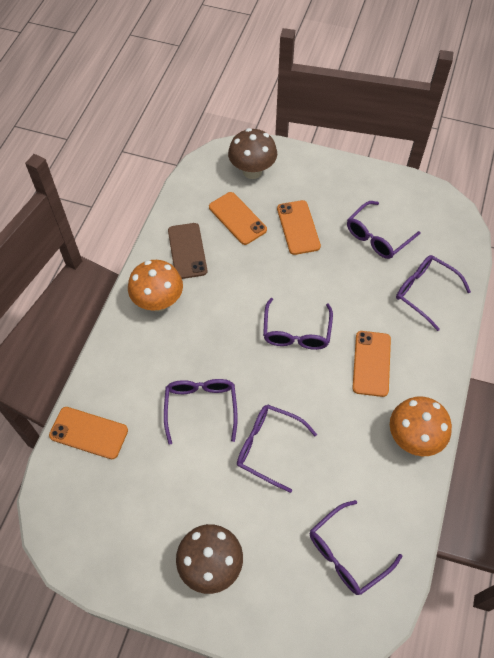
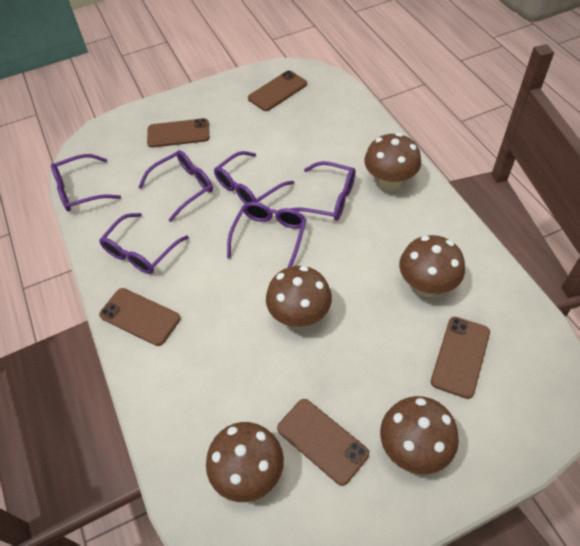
brown mushroom: [176,524,243,594] [228,128,277,179] = 2 -> [206,422,284,502] [266,266,332,328] [364,133,421,191] [380,396,459,475] [399,235,465,297] = 5
brown phone: [168,223,207,279] = 1 -> [99,288,180,346] [147,118,210,148] [248,70,307,111] [277,399,369,486] [431,317,490,399] = 5
orange mushroom: [128,260,183,312] [390,396,452,456] = 2 -> none = 0
orange phone: [49,407,128,459] [209,192,267,245] [277,200,321,255] [352,331,391,397] = 4 -> none = 0

